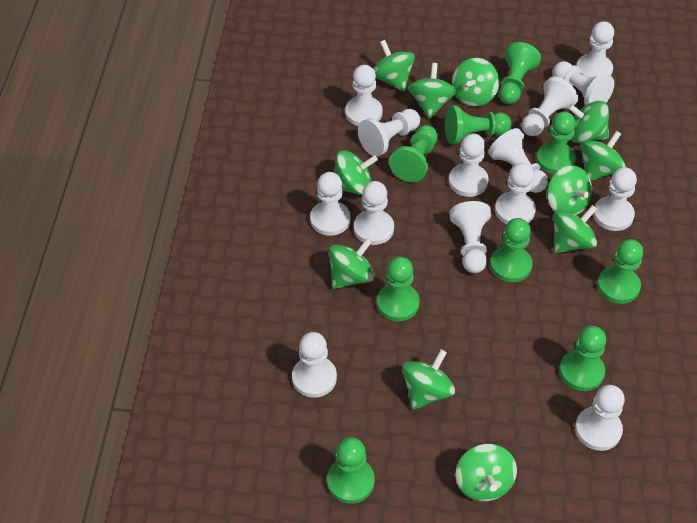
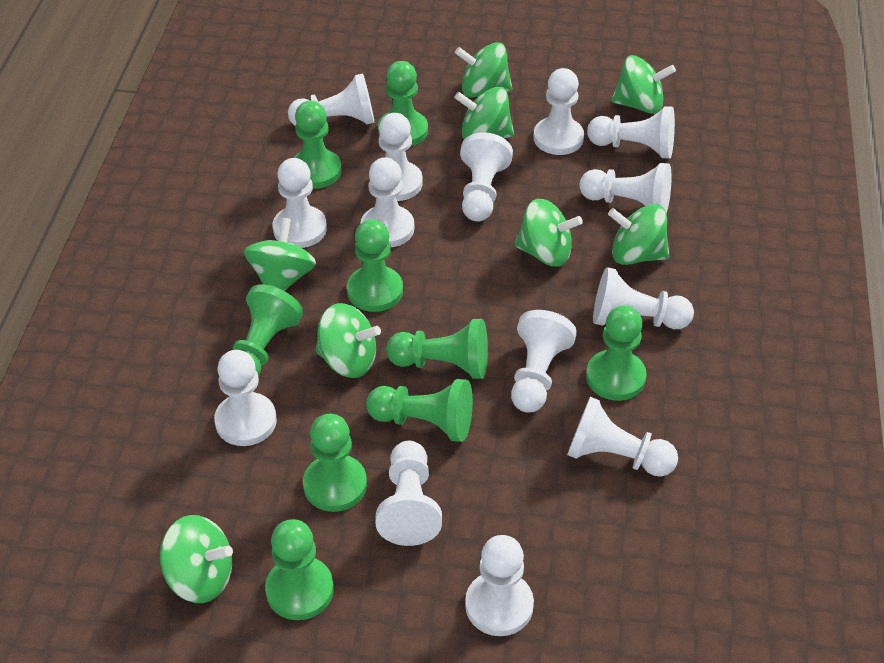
green spinning top: [329,238,374,289] [334,150,378,195] [373,40,415,91] [402,349,455,410] [408,63,457,119] [452,58,499,106] [455,444,517,501] [547,165,592,215] [554,205,597,253] [568,101,609,143] [581,131,626,181] = 11 -> [160,515,233,603] [244,218,316,291] [315,303,381,378] [454,87,514,139] [455,42,512,97] [514,199,583,267] [608,204,669,265] [611,55,676,114] = 8

